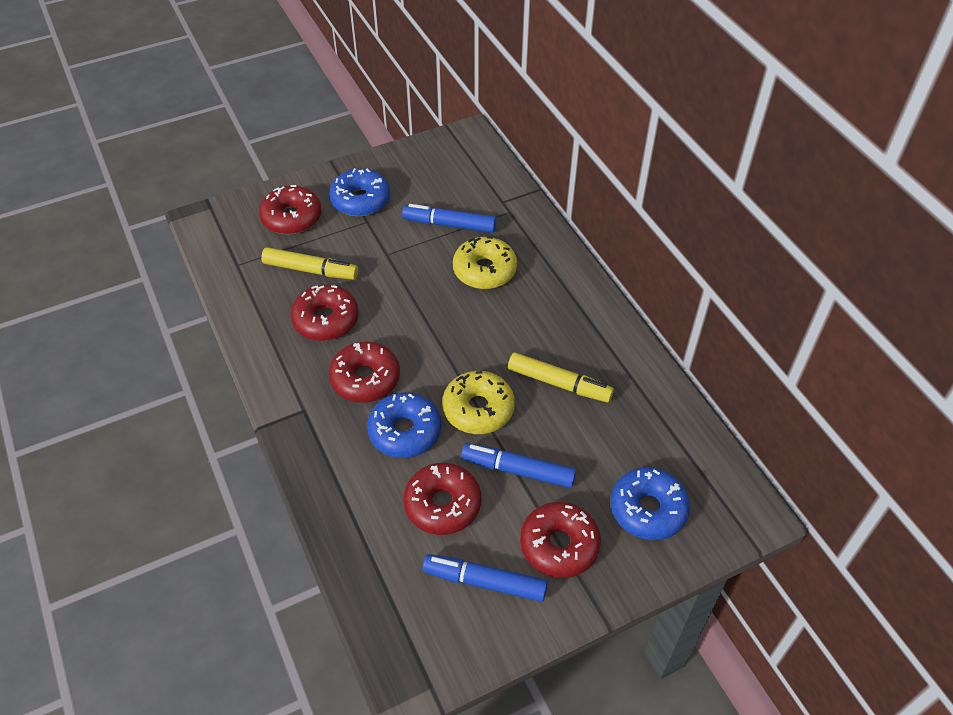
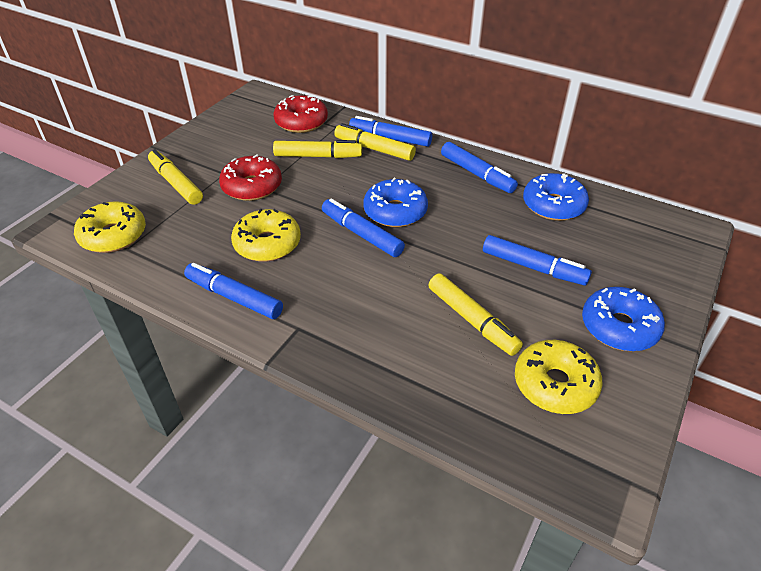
blue marker: [402,204,497,233] [422,554,548,602] [461,443,576,488] = 3 -> [184,263,283,319] [322,198,405,257] [349,116,432,147] [441,142,518,193] [483,235,592,286] = 5
red donut: [259,185,321,234] [291,285,359,341] [329,341,400,403] [403,463,481,535] [520,502,601,578] = 5 -> [219,155,282,201] [273,95,328,133] = 2
yellow donut: [442,371,515,434] [453,236,517,289] = 2 -> [74,201,146,253] [231,209,301,262] [515,340,603,414] = 3
yellow marker: [261,247,358,280] [508,352,614,403] = 2 -> [148,149,203,205] [273,140,362,158] [334,123,416,161] [428,273,523,356] = 4

